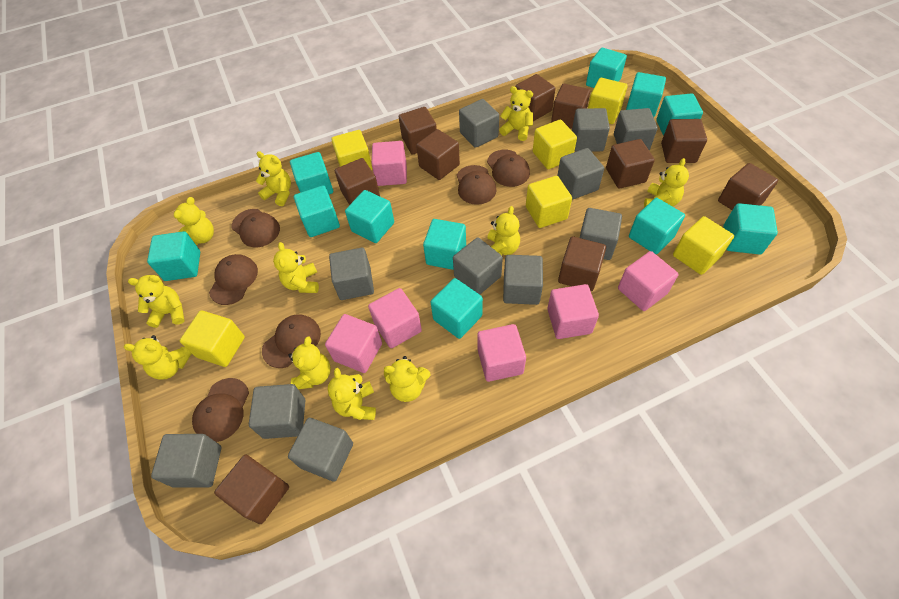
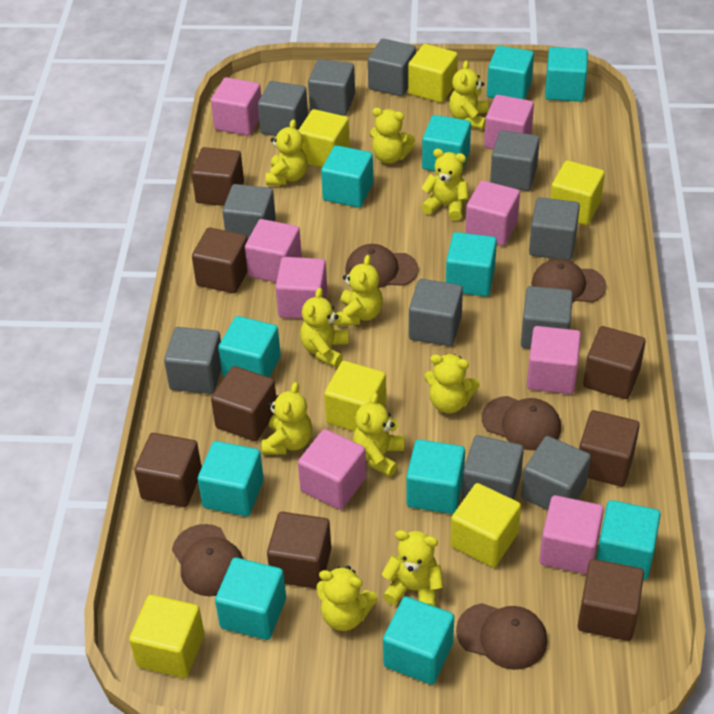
brown cap: [192,378,249,442] [209,254,258,305] [232,209,280,247] [262,314,321,368] [457,165,497,205] [487,150,530,187] = 6 -> [172,524,243,596] [345,244,419,288] [456,603,547,670] [482,396,561,450] [531,258,607,303] = 5
brown cube: [214,455,289,524] [335,158,380,205] [399,107,437,155] [416,129,460,180] [515,74,555,121] [551,84,590,129] [558,236,606,291] [606,139,655,189] [661,119,707,163] [718,163,778,210] = 10 -> [134,433,202,507] [192,147,244,206] [192,228,248,293] [211,366,276,441] [267,512,331,589] [578,559,644,641] [579,410,640,487] [583,326,646,399] = 8
pink cube: [325,314,382,373] [368,288,422,348] [372,141,407,186] [477,324,526,382] [547,284,599,339] [618,251,679,311] = 6 -> [211,77,261,136] [245,219,302,282] [276,257,327,319] [298,429,366,510] [465,181,520,246] [484,95,534,149] [527,326,581,394] [539,495,604,574] = 8

